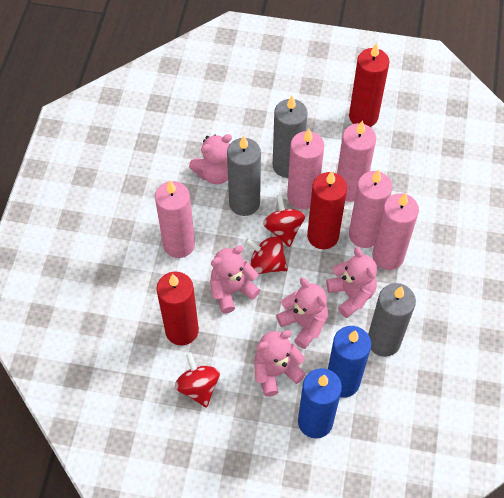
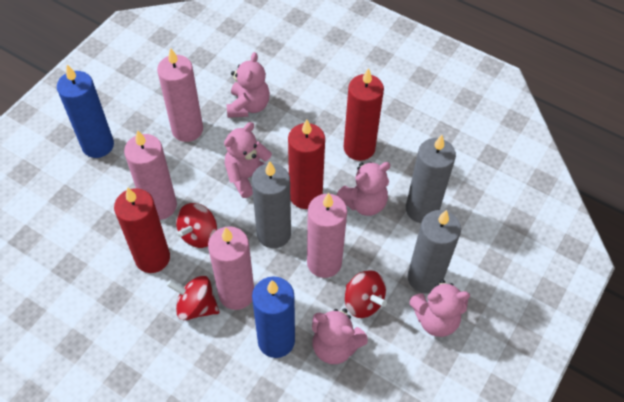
pink candle: [155,181,195,258] [287,129,324,209] [337,120,376,202] [349,169,392,248] [372,193,419,270] = 5 -> [124,130,177,220] [157,48,203,142] [208,226,254,310] [307,193,347,278] = 4

